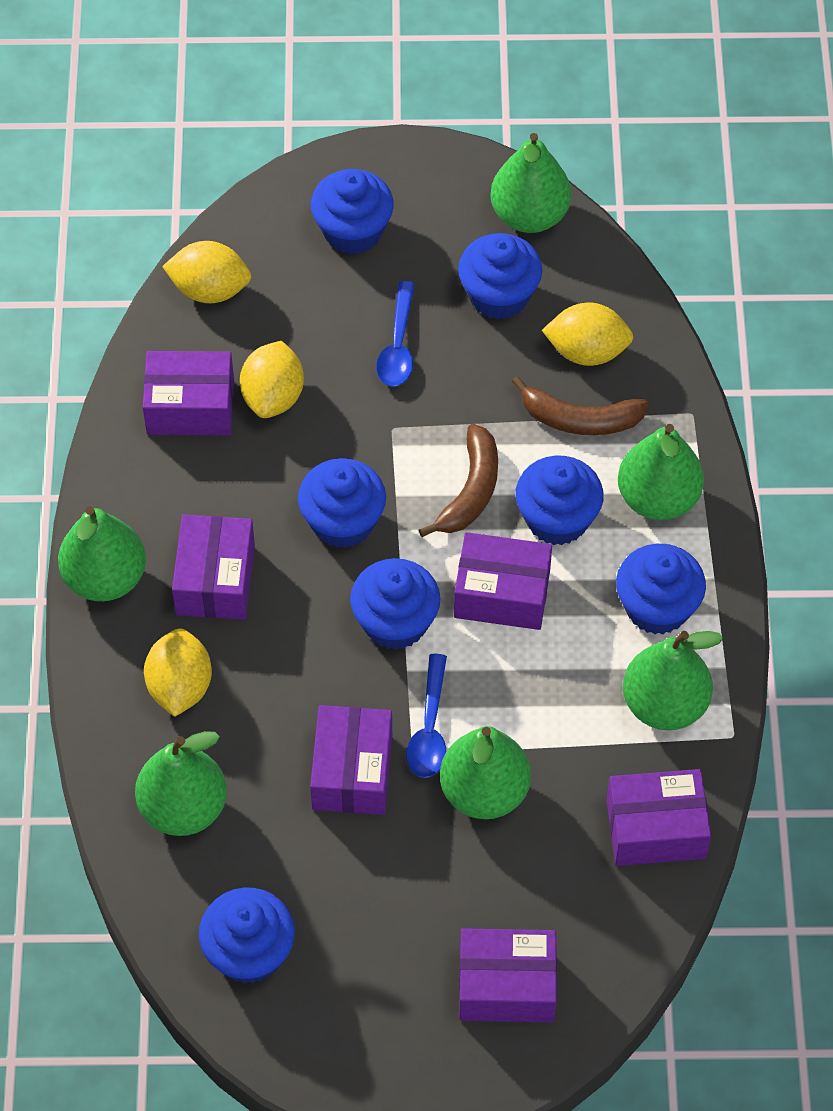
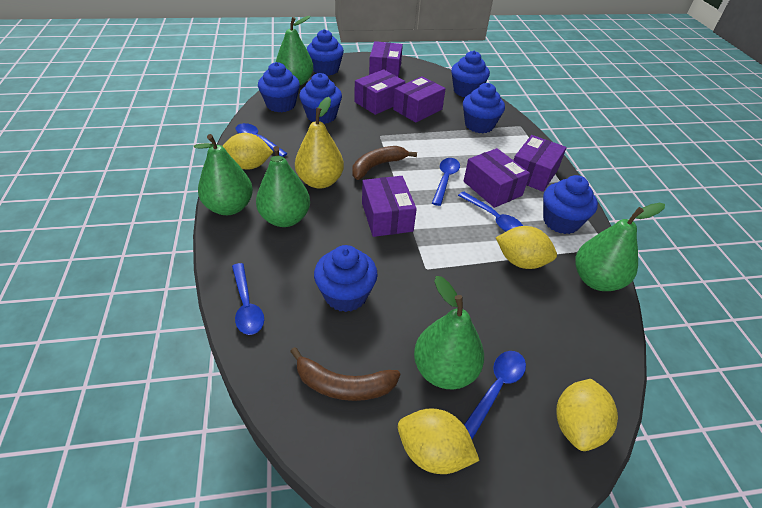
blue spoon: [376,281,415,386] [406,654,447,778] = 2 -> [232,263,264,335] [236,123,288,157] [432,158,460,206] [458,192,523,232] [464,351,526,439] = 5
green pear: [58,506,146,601] [135,731,227,836] [440,726,531,819] [490,133,571,233] [618,424,704,520] [623,631,723,730] = 6 -> [194,134,253,215] [256,146,310,227] [276,16,313,85] [414,276,484,389] [576,203,665,291] = 5
yellow pear: none = 0 -> [295,97,344,189] = 1

